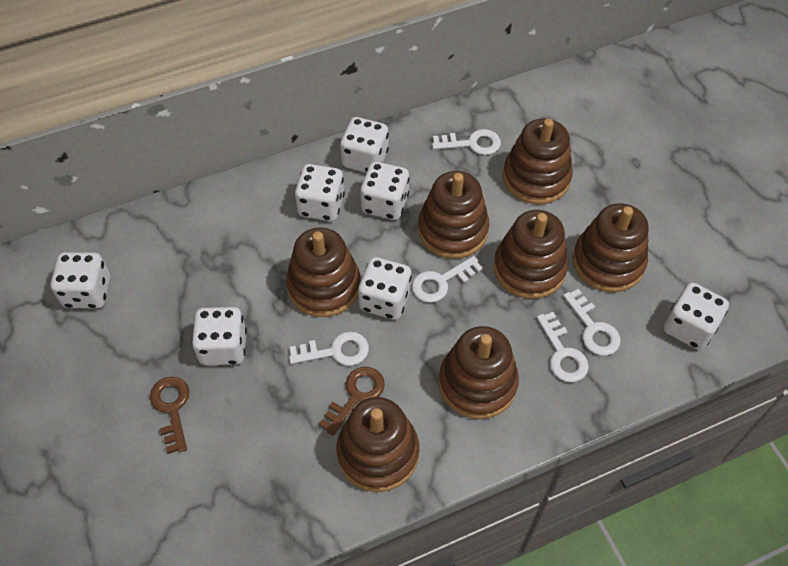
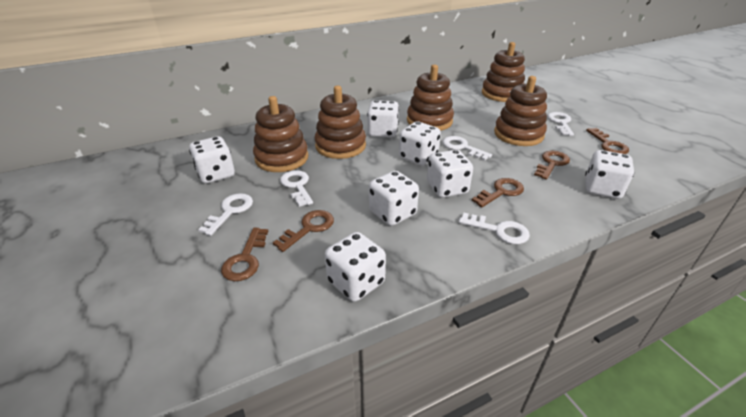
brown key: [150,377,190,454] [319,367,385,436] = 2 -> [221,228,268,281] [273,210,334,252] [472,178,524,207] [534,151,570,180] [586,128,629,154] = 5
brown stacking toy: [286,227,361,317] [336,397,419,492] [418,171,490,259] [439,326,519,419] [494,210,568,299] [503,118,573,204] [573,203,649,292] = 7 -> [253,96,308,172] [315,86,366,159] [407,64,454,131] [482,42,525,102] [494,76,547,146] = 5

